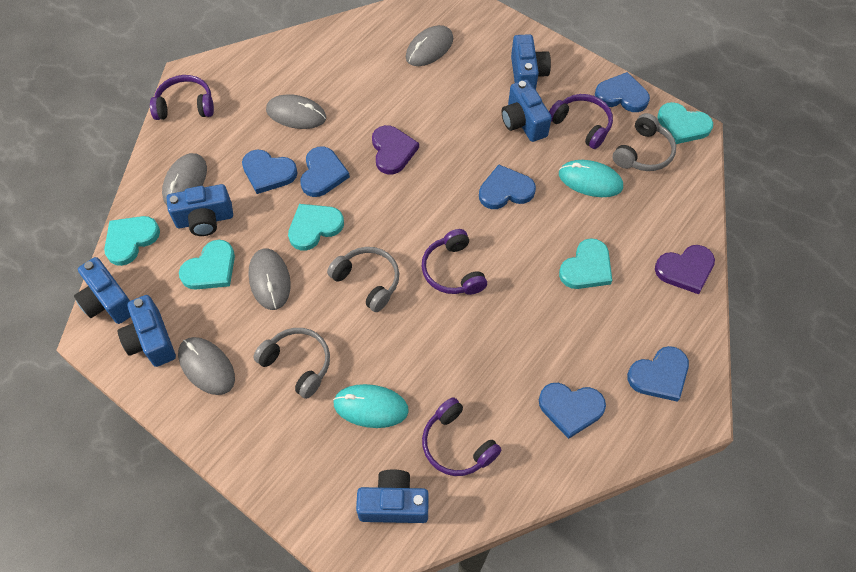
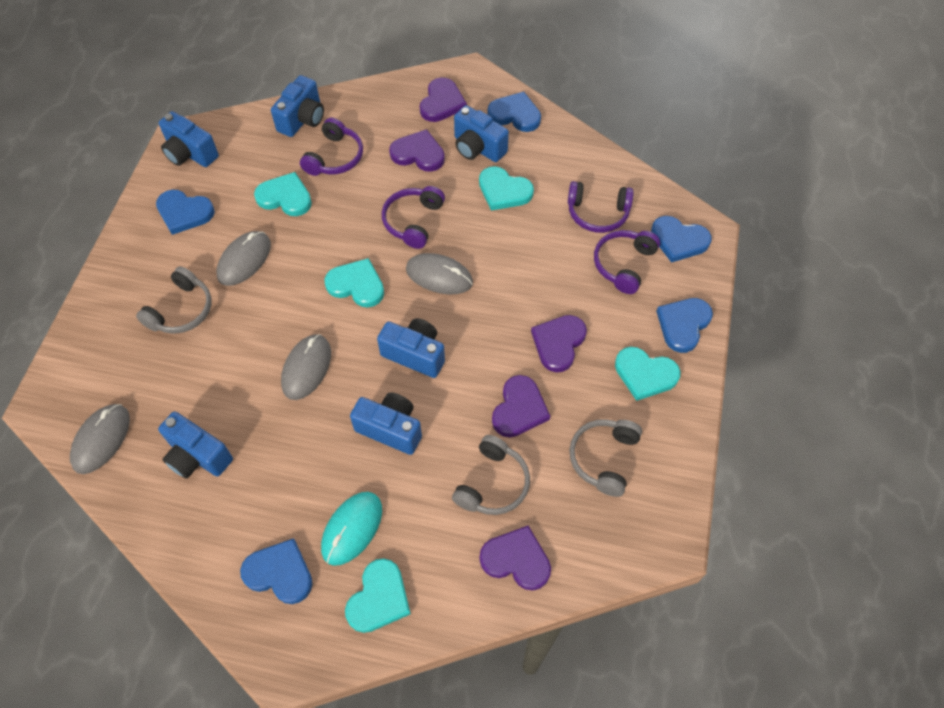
blue heart: [242,150,298,194] [300,146,350,197] [479,165,536,209] [539,383,606,439] [595,72,650,112] [627,346,689,402] = 6 -> [156,190,215,235] [240,538,313,604] [487,92,541,132] [651,216,712,263] [656,298,713,353] = 5
grey mouse: [162,153,207,205] [178,337,235,395] [248,248,291,310] [266,94,326,129] [406,25,453,66] = 5 -> [70,404,130,474] [216,231,271,286] [281,334,331,400] [406,253,473,294] = 4
purple heart: [372,125,419,174] [655,245,715,294] = 2 -> [389,129,445,172] [420,77,467,122] [479,526,551,591] [492,375,550,437] [531,315,587,372] = 5
turquoise mouse: [333,384,409,428] [559,160,623,197] = 2 -> [321,492,382,566] = 1

